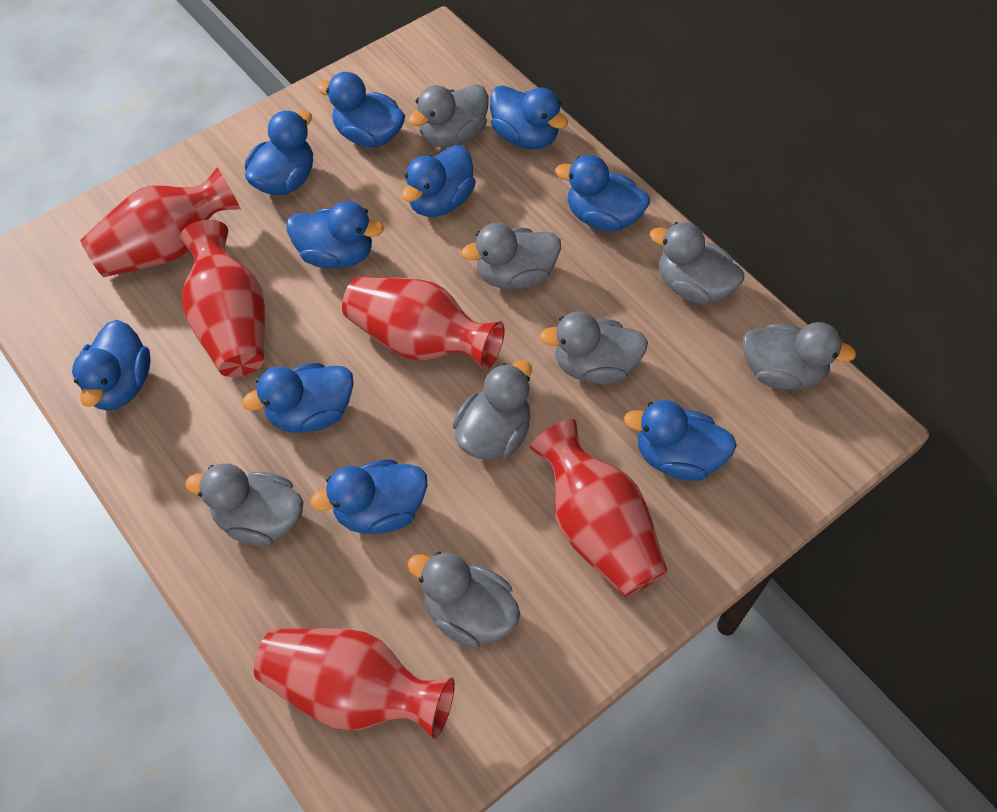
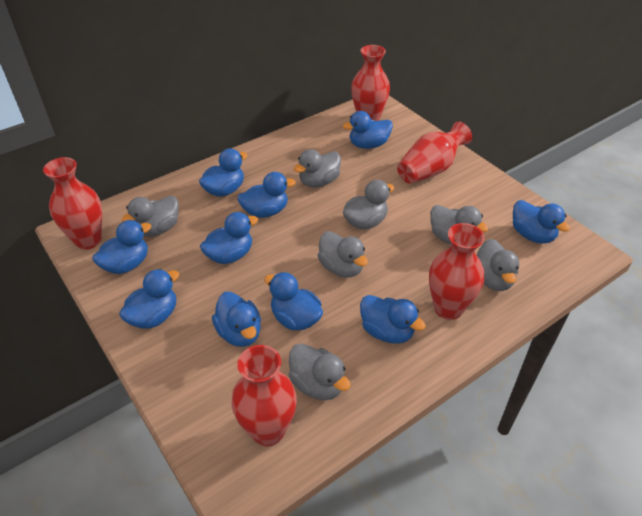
grey duck: [185,463,303,546] [407,552,520,648] [408,84,488,148] [452,360,532,460] [461,223,561,290] [539,311,648,384] [650,222,744,304] [743,322,856,390] = 8 -> [122,195,179,237] [288,343,351,400] [294,149,341,187] [317,231,368,278] [343,180,395,230] [430,205,488,245] [477,239,519,291] = 7

